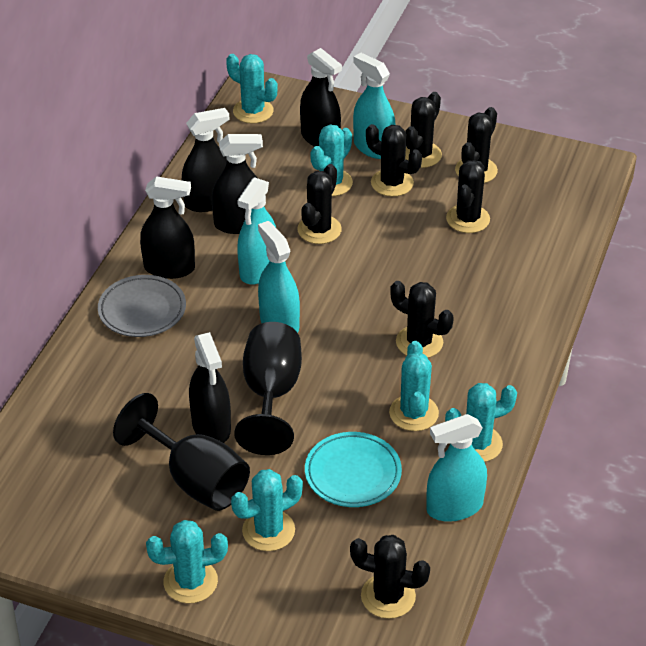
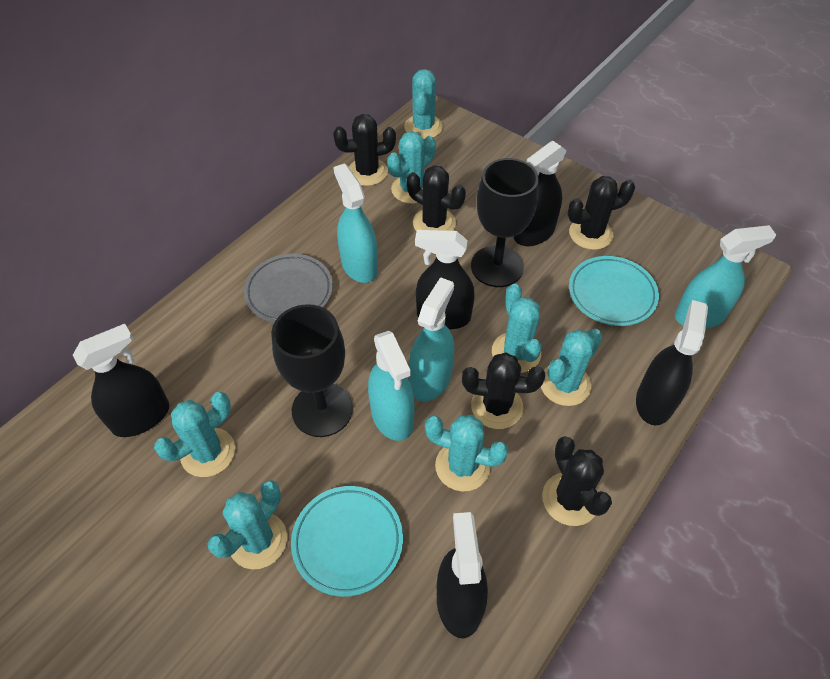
black cactus: [297,164,342,244] [350,535,430,619] [366,124,422,197] [390,281,454,358] [405,92,442,168] [446,160,490,233] [455,107,498,183] = 7 -> [333,114,396,186] [407,165,466,231] [462,353,545,429] [542,436,612,526] [567,176,635,250] = 5
turquoise cactus: [146,520,228,603] [226,54,277,123] [231,469,303,551] [310,125,353,196] [389,341,439,431] [445,383,517,462] = 6 -> [154,392,235,477] [208,481,287,569] [387,131,436,204] [404,69,443,139] [425,415,509,491] [492,283,541,373] [541,329,602,406] = 7
turquoise plate: [305,432,402,507] = 1 -> [291,486,403,597] [569,256,659,326] = 2

